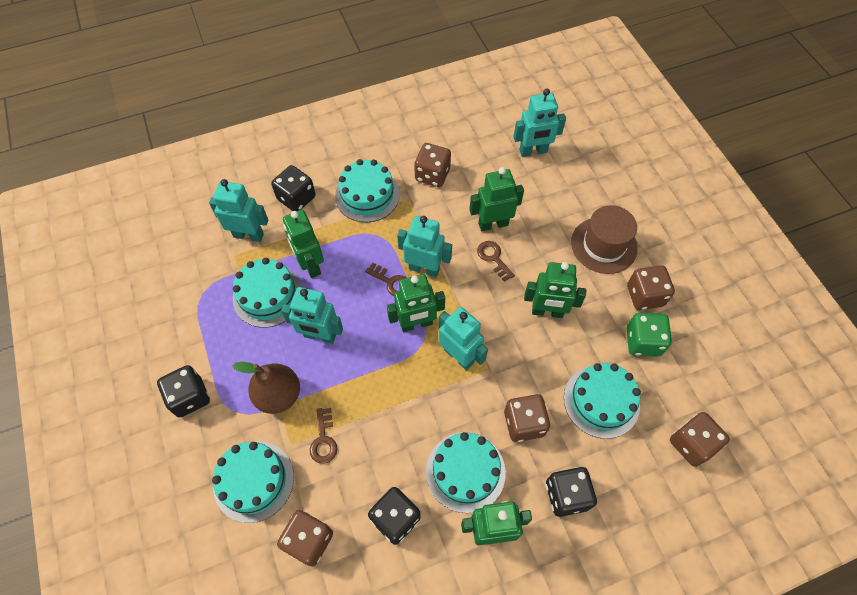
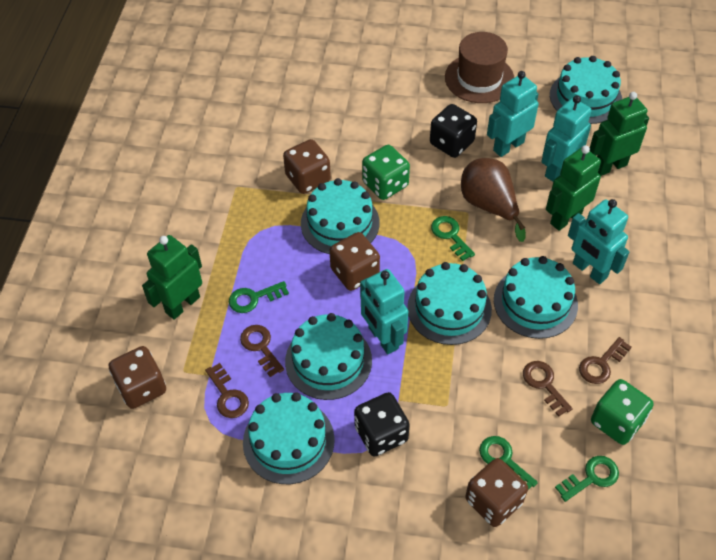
black dice: [157,365,210,417] [271,165,316,211] [368,487,421,545] [546,467,597,517] = 4 -> [354,392,410,457] [430,104,477,158] = 2
brown dice: [277,510,333,567] [414,143,451,187] [504,394,550,442] [627,265,675,310] [670,412,730,467] = 5 -> [109,346,166,409] [283,139,331,194] [329,232,380,291] [465,458,528,527] = 4
brown key: [310,408,338,464] [365,263,407,296] [477,241,515,282] = 3 -> [205,363,249,418] [240,325,284,377] [523,361,573,417] [579,337,632,384] = 4
green dice: [627,313,672,357] = 1 -> [362,145,410,200] [591,379,654,445] = 2
green key: none = 0 -> [229,281,289,313] [431,216,475,261] [479,436,538,490] [555,456,619,502] = 4
green robot: [283,210,324,278] [387,274,445,332] [461,501,532,545] [469,167,524,231] [524,262,586,318] = 5 -> [142,235,202,320] [546,145,601,231] [590,92,649,176] = 3
turquoise cake: [212,441,294,523] [233,258,302,328] [335,159,400,223] [426,432,506,513] [564,363,641,439] = 5 -> [243,392,335,484] [285,313,372,400] [301,178,380,254] [407,262,492,345] [494,256,578,339] [550,56,622,124] = 6
turquoise robot: [209,179,268,242] [281,287,343,344] [397,216,452,278] [439,307,488,370] [513,89,566,157] = 5 -> [360,269,408,354] [487,71,539,157] [541,95,591,182] [568,199,630,284] = 4

